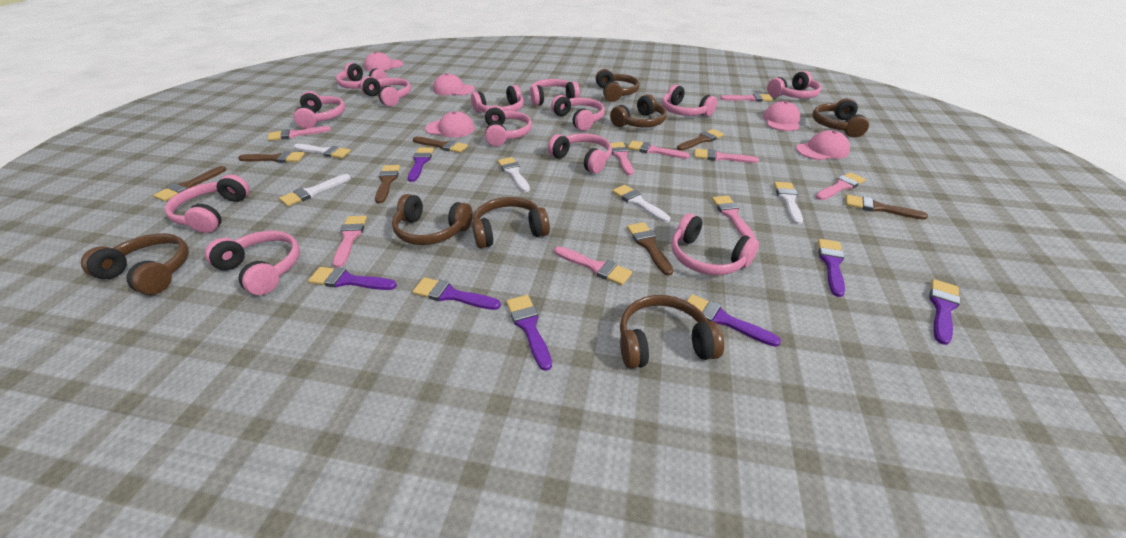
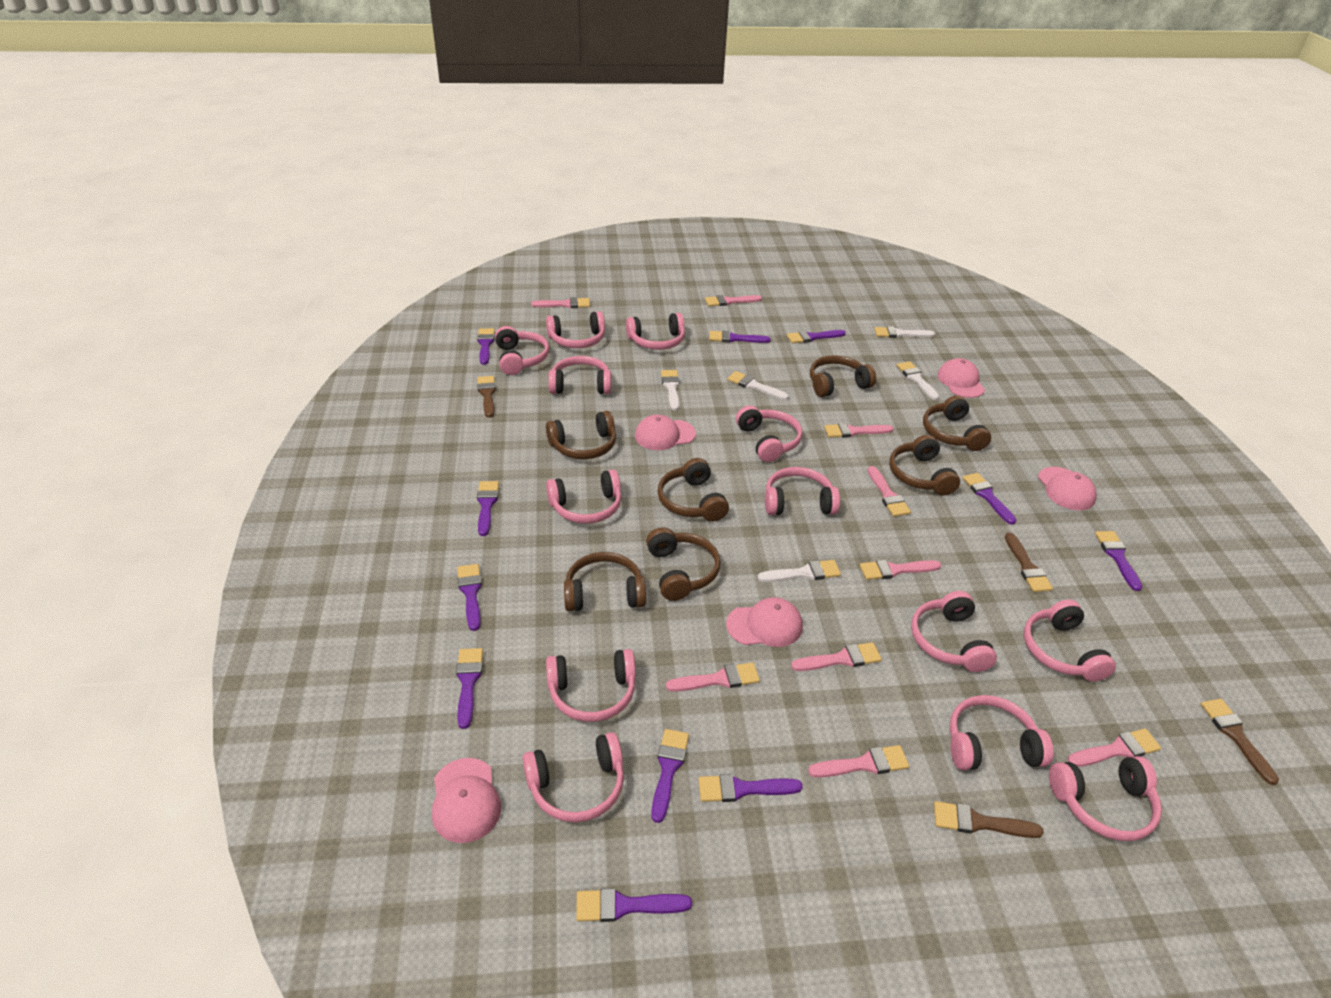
brown brush: [153,166,226,202] [238,151,305,163] [375,165,400,203] [413,137,468,153] [627,222,674,276] [677,129,724,151] [846,194,928,220] = 7 -> [477,376,496,418] [934,801,1044,838] [1005,533,1053,592] [1200,699,1279,785] = 4
purple brush: [308,267,397,290] [408,148,434,182] [412,277,501,310] [506,295,552,371] [687,294,781,347] [818,239,845,297] [929,279,960,345] = 7 -> [456,648,483,729] [457,564,482,631] [477,328,495,365] [477,481,499,536] [576,888,692,922] [651,729,689,823] [698,774,803,802] [709,331,771,343] [787,330,846,343] [963,473,1016,525] [1095,531,1142,591] = 11

